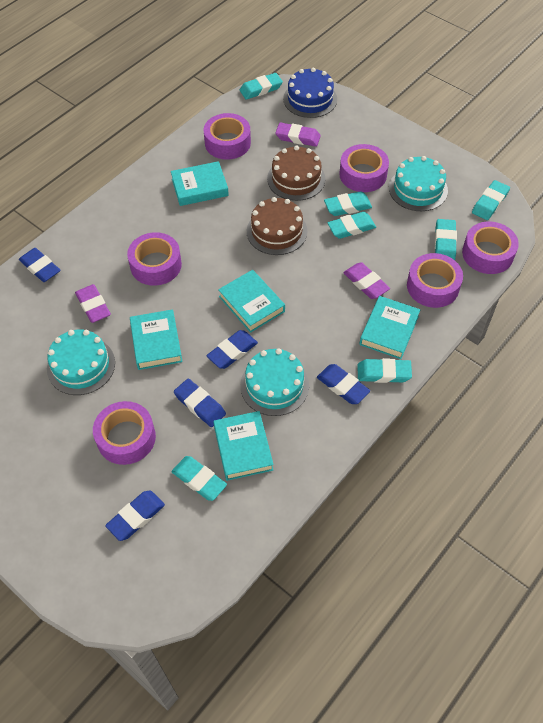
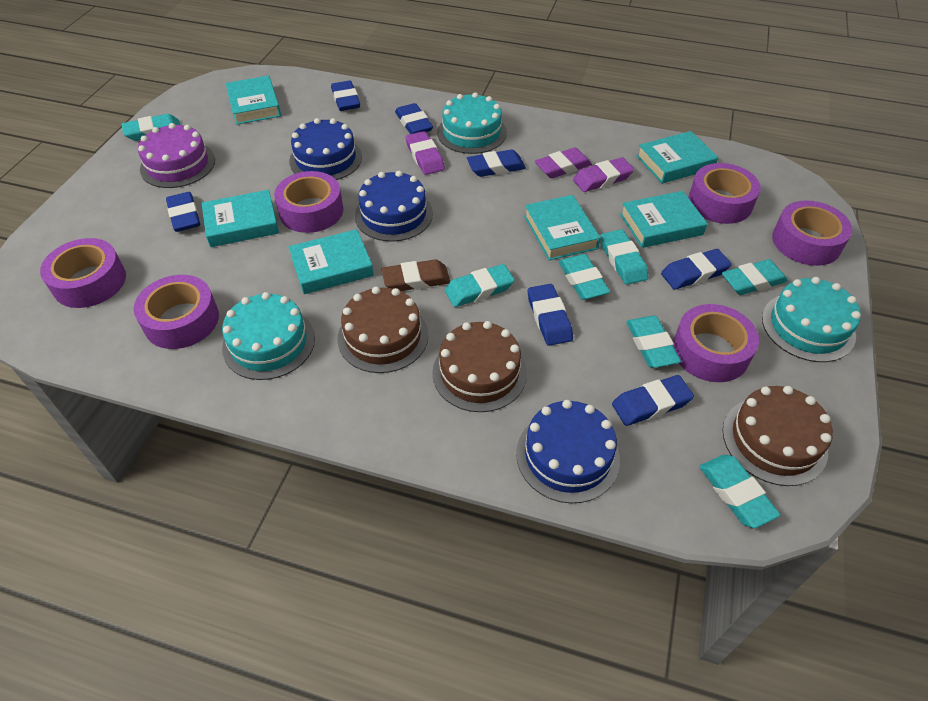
blue cake: [283,68,337,118] = 1 -> [289,118,362,180] [355,171,433,242] [516,400,620,503] = 3
blue eraser: [19,248,61,282] [105,490,165,541] [174,379,226,427] [207,330,258,369] [317,364,370,404] = 5 -> [166,192,200,232] [331,81,360,111] [395,103,433,134] [467,150,526,177] [528,284,573,346] [612,375,694,426] [661,249,732,290] = 7
brown cake: [247,197,307,255] [267,146,325,201] = 2 -> [338,287,428,373] [432,321,527,412] [723,386,833,486] = 3
brown eraser: none = 0 -> [382,259,450,291] = 1
purple cake: none = 0 -> [138,123,215,188] = 1
turquoise book: [130,309,183,370] [171,161,229,206] [213,411,274,481] [218,270,285,333] [360,296,420,359] = 5 -> [202,190,279,247] [226,75,281,125] [289,229,374,294] [524,195,601,260] [620,191,708,248] [637,131,719,184] = 6

